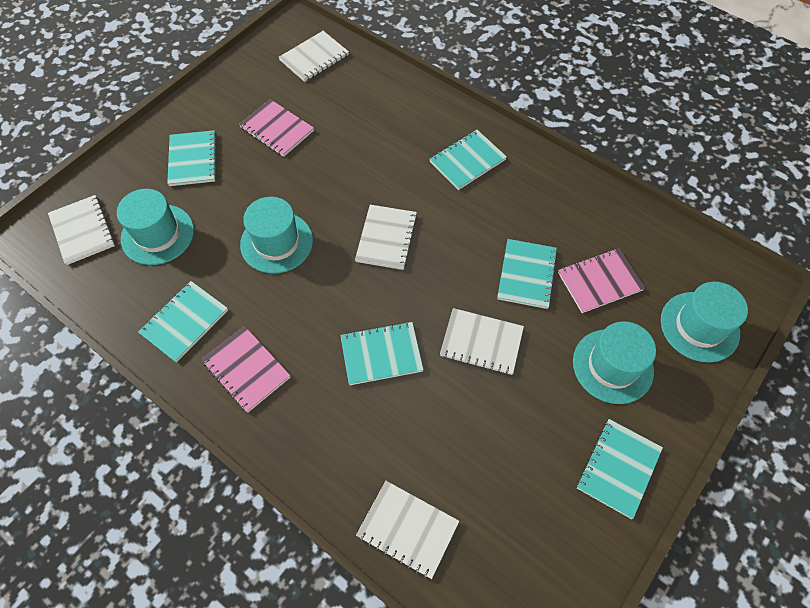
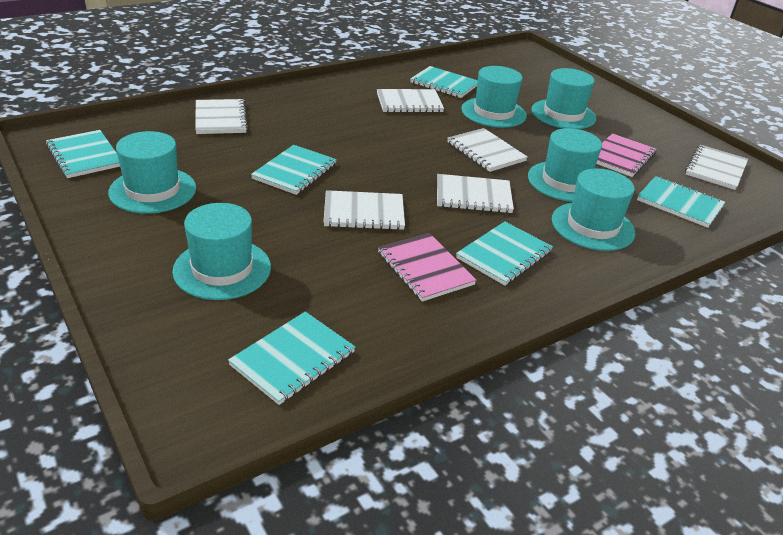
pink notebook: [201,326,291,413] [239,99,314,157] [558,248,645,313] = 3 -> [378,233,477,302] [596,133,656,177] = 2
turquoise hat: [117,189,194,265] [240,197,313,274] [573,321,656,404] [661,282,748,362] = 4 -> [108,131,196,214] [172,203,271,300] [461,66,527,128] [528,128,602,202] [531,68,596,129] [552,168,635,251] = 6
white notebook: [48,195,115,265] [279,31,349,82] [355,205,418,270] [356,481,459,579] [440,308,524,375] = 5 -> [195,99,248,134] [324,190,405,230] [377,89,444,113] [437,174,514,213] [447,128,528,172] [685,145,748,190] = 6

